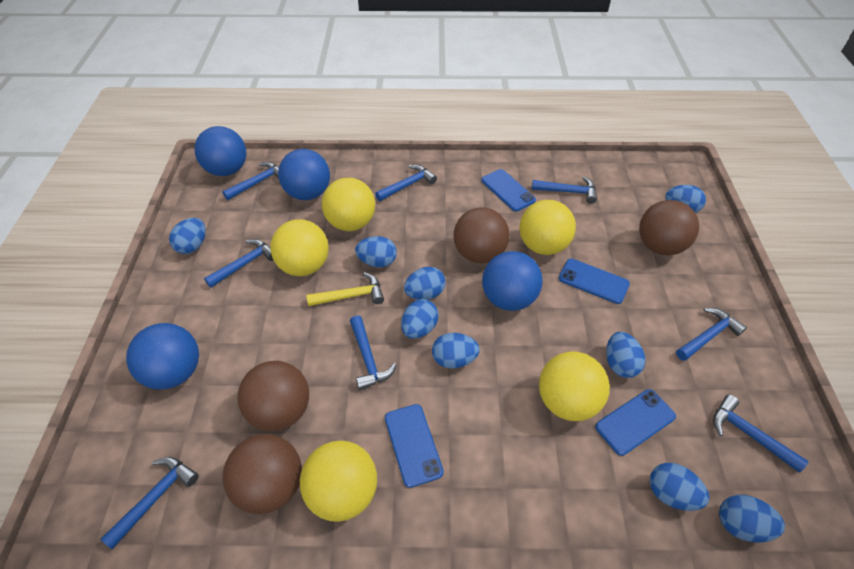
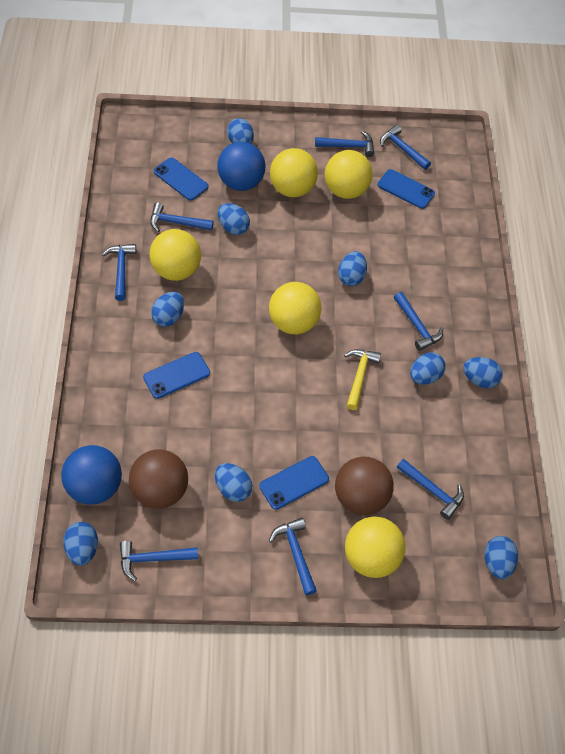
blue ball: [126,323,199,390] [195,126,246,176] [278,149,330,200] [482,251,543,311] = 4 -> [61,445,122,505] [217,142,265,191] = 2
brown ball: [223,434,302,514] [238,361,309,431] [454,207,509,263] [639,200,699,255] = 4 -> [129,449,188,509] [335,457,394,515] = 2

